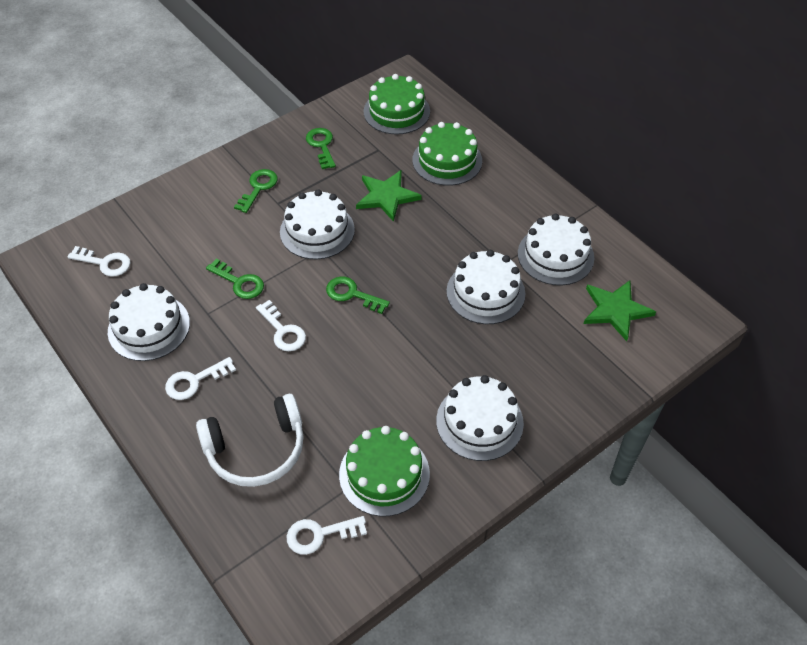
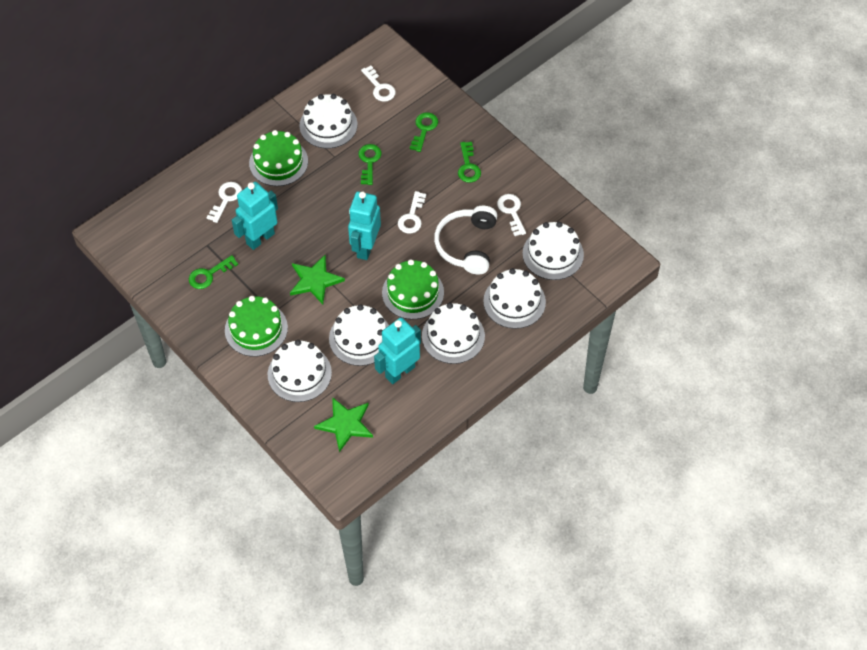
turquoise robot: none = 0 -> [232,182,278,250] [348,191,381,260] [374,318,421,384] = 3
white cake: [108,283,190,361] [280,189,355,259] [436,375,524,461] [447,250,525,324] [518,214,594,286] = 5 -> [268,340,332,402] [300,94,357,148] [329,304,389,366] [422,303,485,364] [483,268,546,329] [523,222,584,280] = 6

